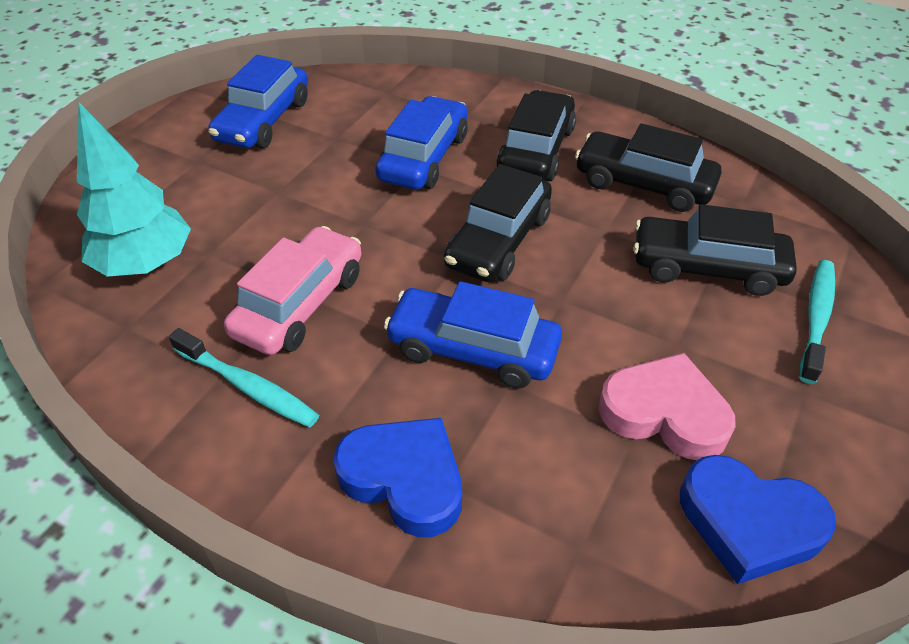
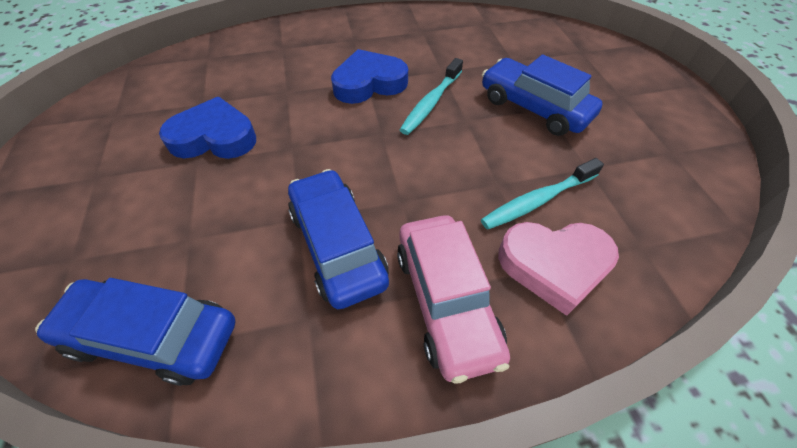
black car: [444,164,552,282] [496,90,576,181] [575,123,721,212] [633,204,797,296] = 4 -> none = 0
turquoise tree: [77,102,191,277] = 1 -> none = 0

